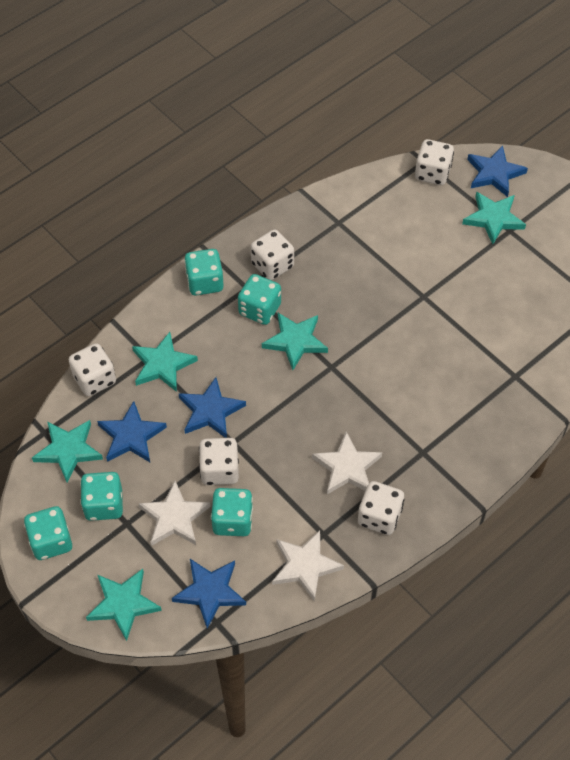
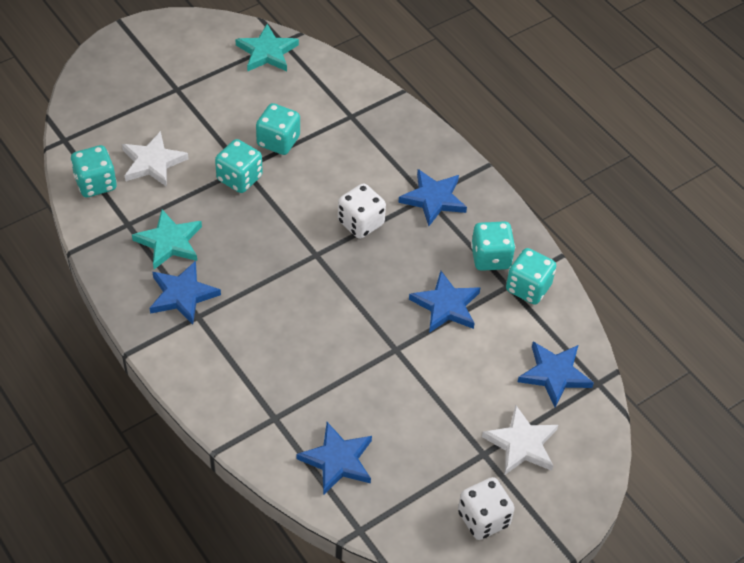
blue star: [97,401,167,462] [172,559,246,629] [178,377,246,438] [467,145,528,197] = 4 -> [150,261,221,324] [297,422,372,495] [398,169,467,226] [409,271,480,333] [518,342,594,408] = 5
turquoise star: [32,420,103,482] [86,569,162,641] [132,332,198,392] [262,313,328,370] [462,192,526,244] = 5 -> [132,209,202,269] [235,24,299,72] = 2
white dice: [69,343,116,396] [199,438,239,485] [251,230,294,280] [358,481,405,535] [415,139,454,185] = 5 -> [338,183,386,239] [458,477,515,540] = 2
white star: [138,481,211,546] [272,530,344,601] [312,432,382,494] = 3 -> [122,131,189,187] [482,404,558,475] = 2

